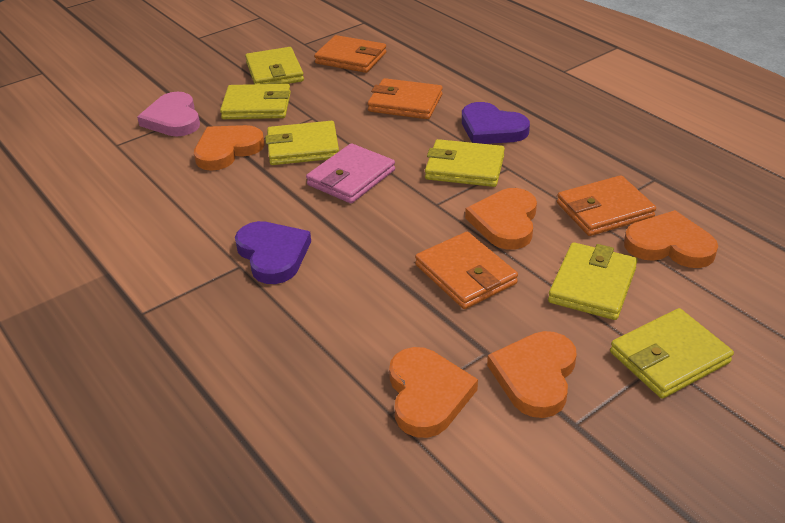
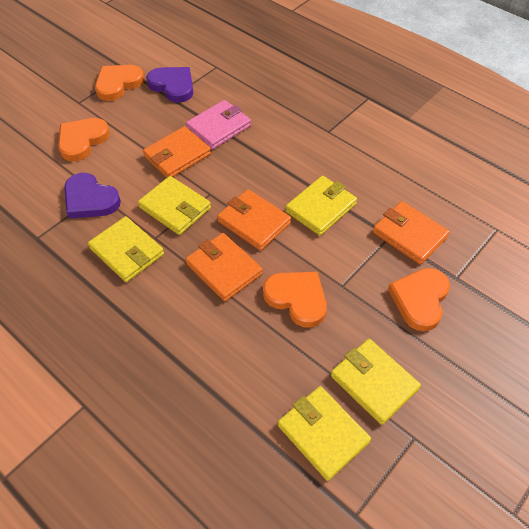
orange heart: [194,125,265,171] [389,347,478,438] [465,188,537,250] [487,331,577,418] [624,210,718,268] = 5 -> [58,118,110,161] [95,65,144,101] [263,272,327,328] [388,268,450,331] = 4
pink heart: [137,92,200,137] = 1 -> none = 0
yellow wallet: [220,84,291,119] [245,47,304,84] [265,121,339,165] [425,139,505,187] [548,242,637,320] [610,308,734,399] = 6 -> [88,216,164,282] [138,176,211,235] [278,386,371,481] [285,176,357,236] [331,339,421,425] = 5

